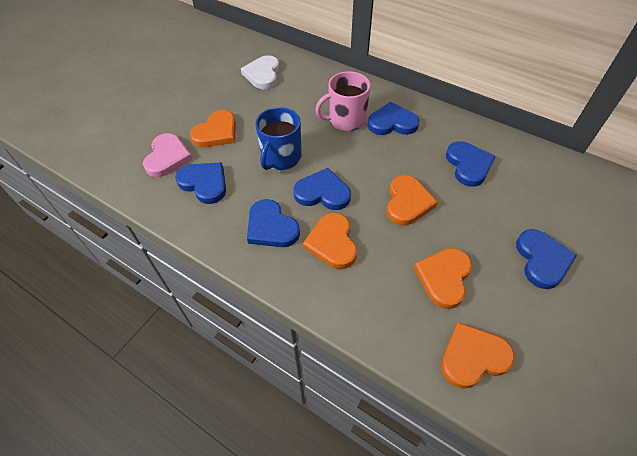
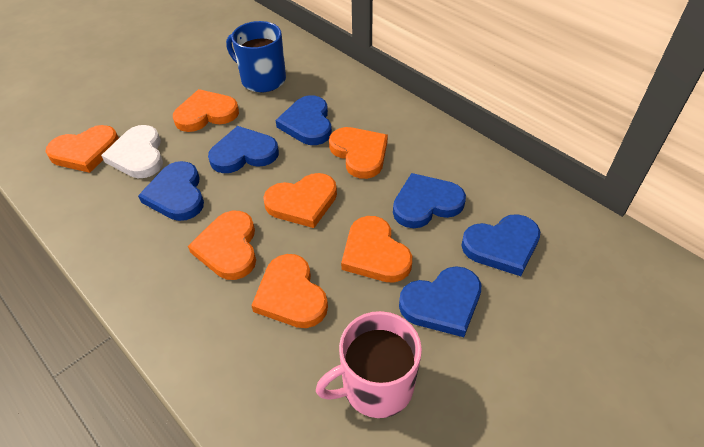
orange heart: [190,110,236,147] [303,213,357,269] [387,175,438,225] [414,248,472,309] [441,322,515,389] = 5 -> [45,125,119,173] [173,89,239,132] [188,211,256,280] [251,254,328,328] [263,173,337,228] [329,127,388,179] [341,216,412,283] = 7
pink heart: [143,133,193,177] = 1 -> none = 0

